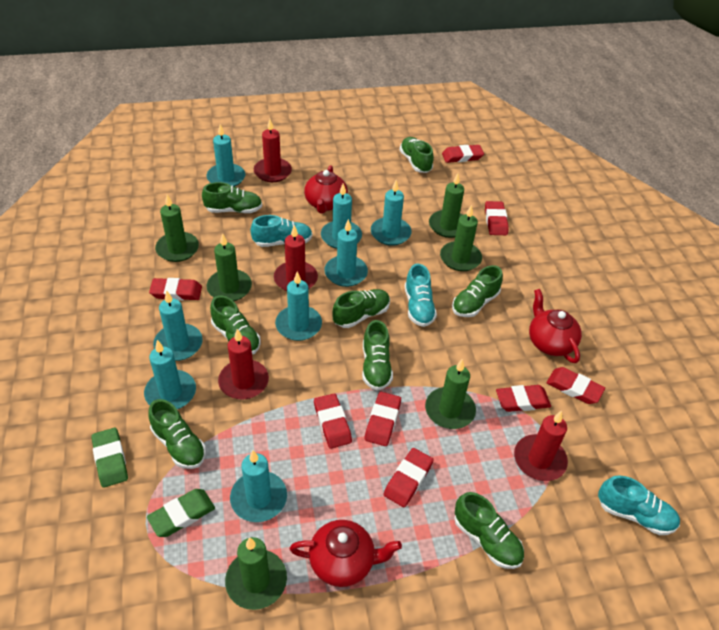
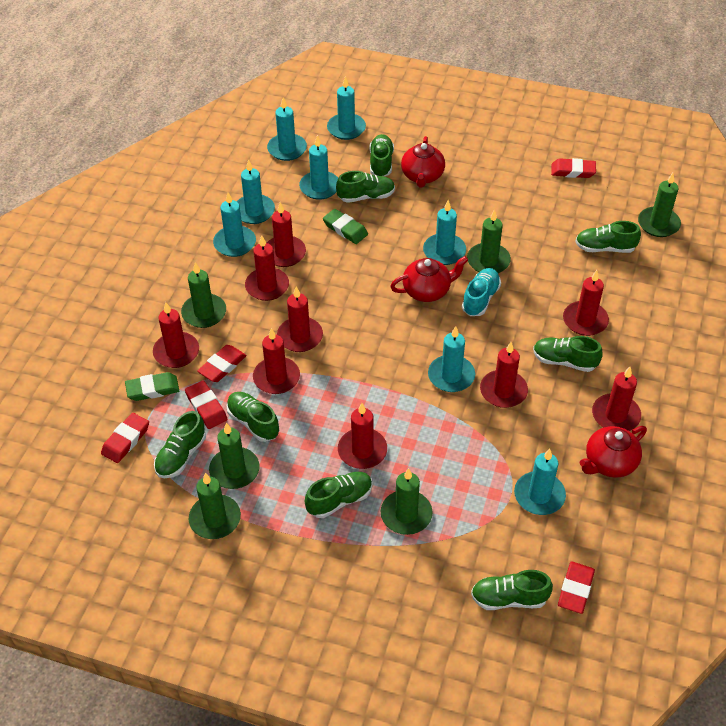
red candle: [218,329,269,400] [254,119,292,182] [274,225,318,291] [514,411,568,481] = 4 -> [153,302,199,368] [245,235,289,301] [253,328,300,394] [267,202,306,267] [277,286,323,352] [338,403,387,469] [480,342,528,408] [563,270,609,336] [592,367,641,431] = 9
red eraser: [149,278,202,300] [314,394,352,449] [364,392,401,446] [383,448,434,507] [442,145,484,163] [485,201,509,235] [496,385,551,412] [547,367,605,404] = 8 -> [101,413,149,463] [185,381,227,429] [197,345,246,382] [551,158,596,178] [558,562,595,614] = 5
turquoise shoe: [251,215,312,247] [405,263,437,327] [598,475,680,535] = 3 -> [462,268,501,316] = 1

